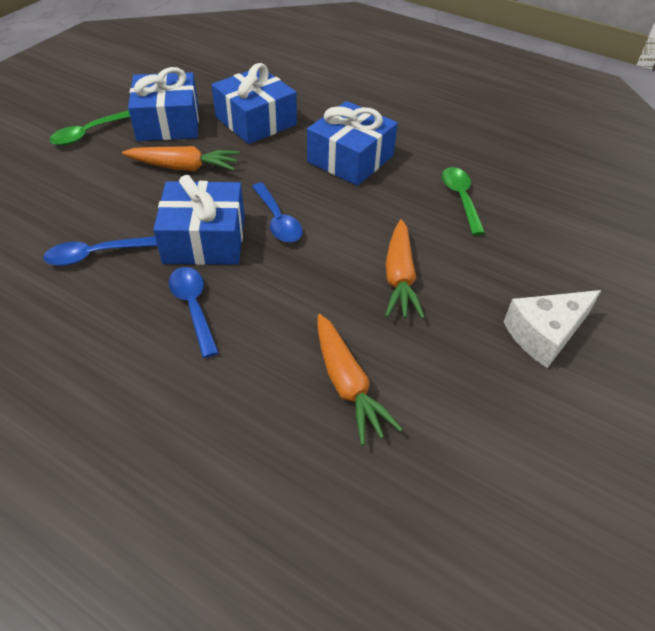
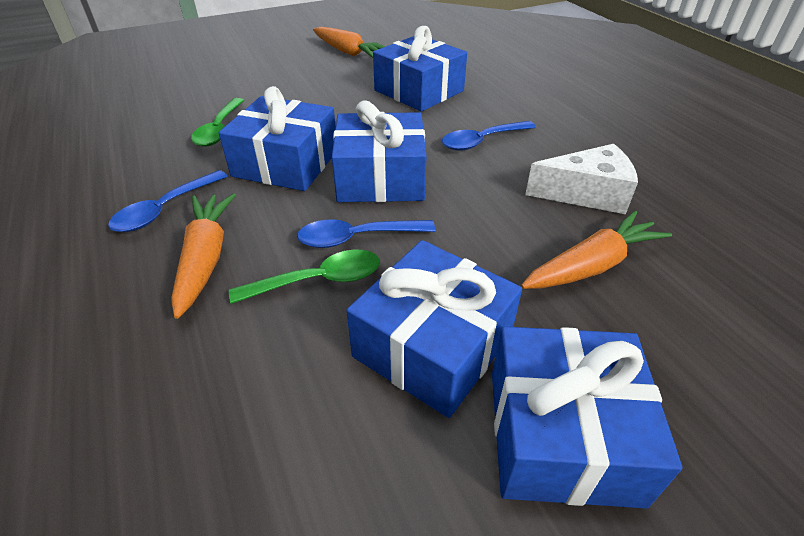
blue gift: [128,67,199,141] [153,175,244,265] [211,63,297,144] [307,101,398,186] = 4 -> [219,86,336,191] [332,100,427,202] [347,240,522,418] [373,26,467,112] [492,326,682,509] = 5

